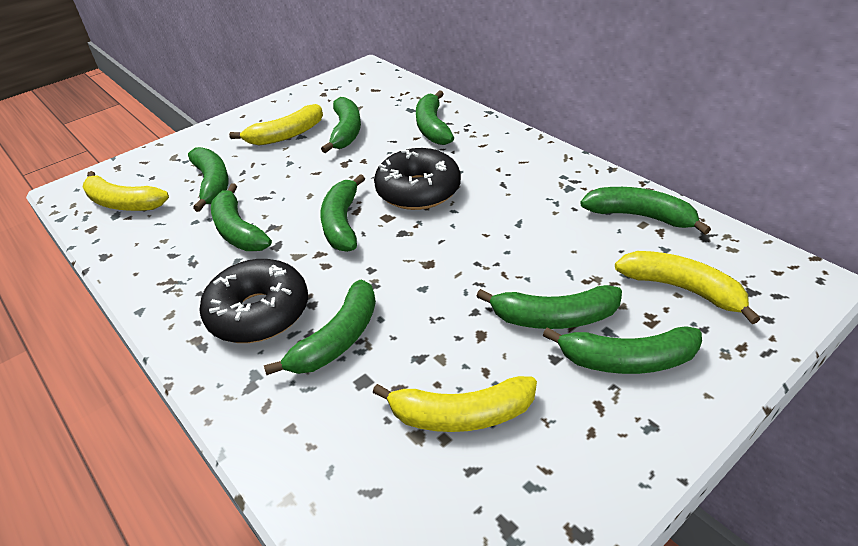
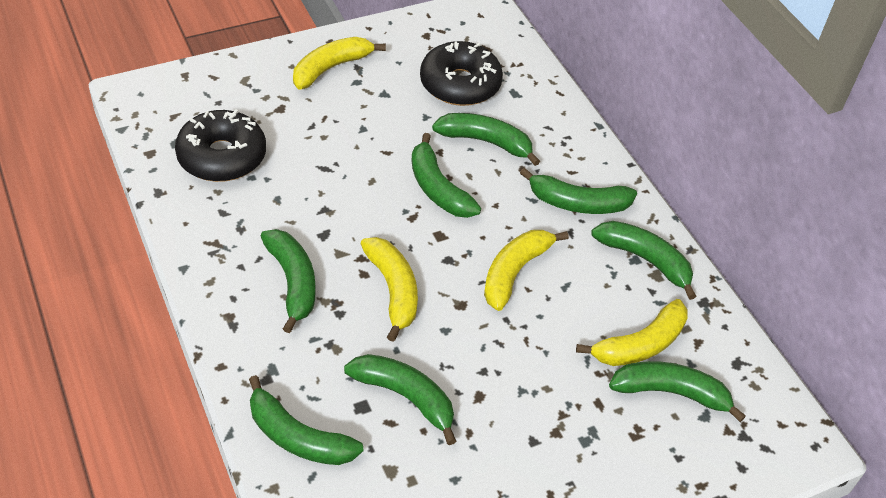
green banana: [188,147,229,212] [211,183,272,251] [264,280,376,375] [320,174,365,252] [321,97,361,153] [416,90,454,145] [476,285,622,329] [543,326,702,374] [580,187,711,235] = 9 -> [249,375,363,465] [261,229,316,333] [344,354,456,445] [411,133,481,218] [432,113,540,166] [520,168,637,214] [591,221,696,300] [609,361,746,422] = 8

